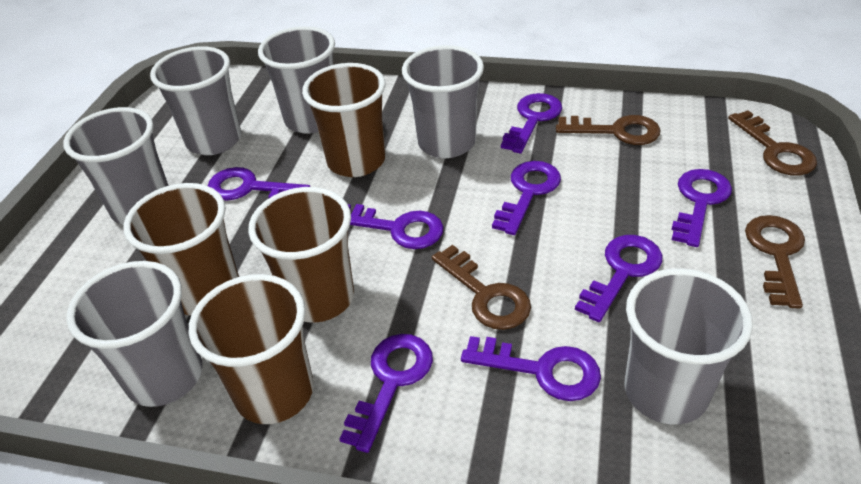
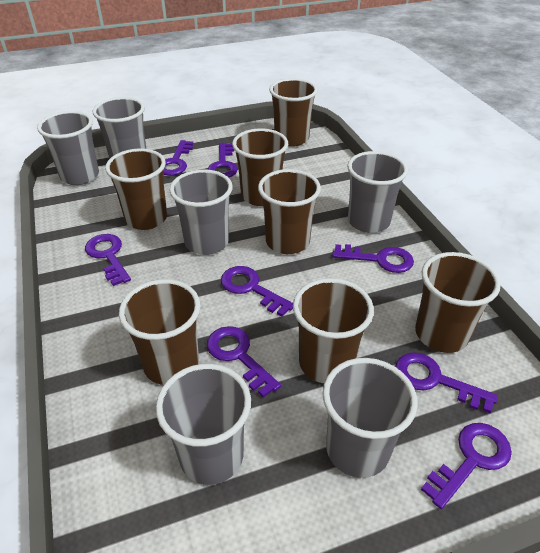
brown cup: [123,183,239,316] [189,274,314,424] [248,187,354,323] [302,63,386,177] = 4 -> [105,148,167,230] [119,279,201,385] [232,128,288,206] [258,169,321,254] [269,78,318,147] [293,278,374,383] [415,252,501,353] = 7
brown key: [432,245,531,330] [556,115,660,145] [728,110,817,176] [745,215,805,309] = 4 -> none = 0

